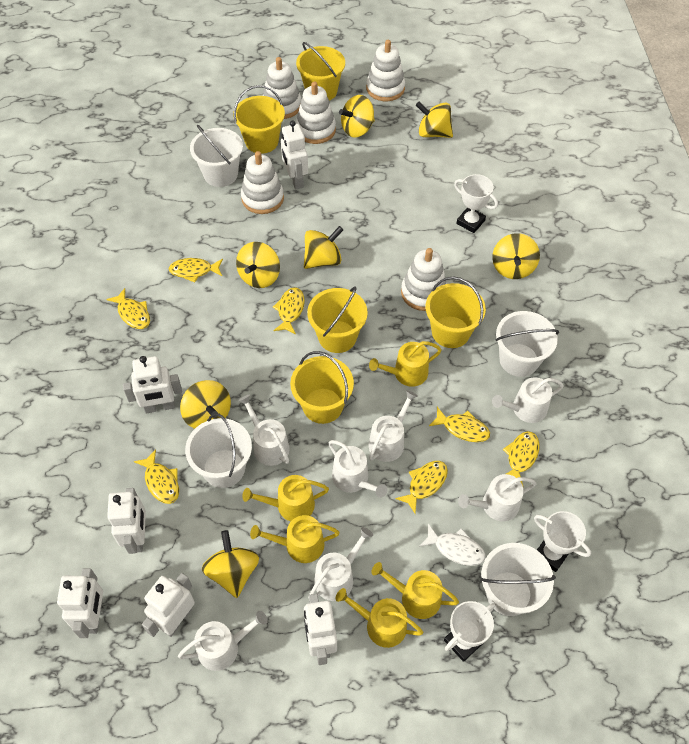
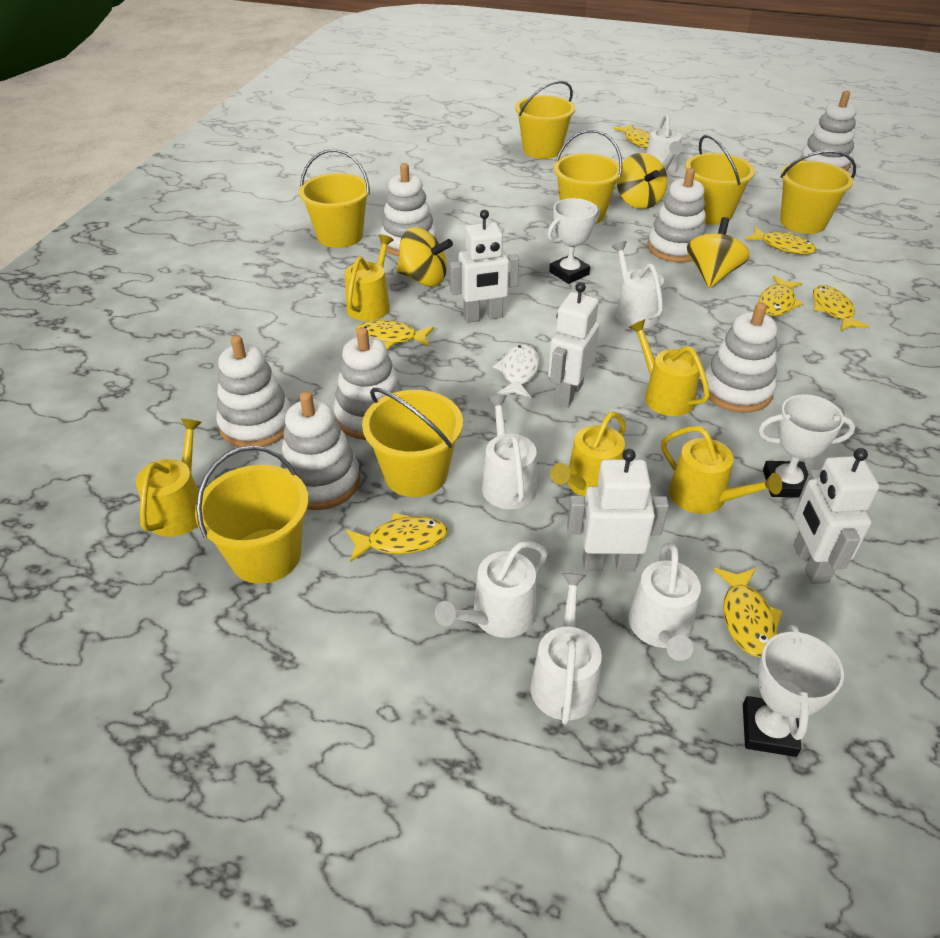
white bucket: [185,413,252,488] [190,125,243,187] [480,543,556,616] [495,311,559,377] = 4 -> none = 0
white robot: [57,568,103,638] [107,488,146,554] [123,356,182,413] [142,573,195,637] [281,120,308,189] [304,594,337,665] = 6 -> [450,210,519,323] [548,282,600,407] [567,449,669,571] [794,448,879,584] = 4
white stacking toy: [241,151,284,214] [263,57,301,119] [296,82,336,144] [366,40,405,101] [401,248,447,311] = 5 -> [216,335,291,447] [280,391,360,510] [334,327,402,440] [380,163,436,256] [647,168,706,263] [702,302,777,413] [801,91,857,171] = 7
white watering can: [178,611,268,671] [238,395,290,466] [308,527,373,601] [328,440,387,498] [369,390,418,462] [458,474,537,521] [492,378,564,423] = 7 -> [435,541,548,638] [482,395,537,509] [530,573,602,725] [611,241,664,328] [628,542,701,661] [646,114,683,175] = 6
yellow bucket: [233,85,285,154] [290,351,354,424] [296,42,345,101] [307,286,368,353] [426,276,486,348] = 5 -> [195,445,308,584] [299,149,370,248] [362,388,463,497] [515,80,575,159] [554,130,623,224] [685,135,755,225] [780,150,856,234] = 7
yellow spinning top: [180,380,231,429] [202,530,259,598] [236,242,280,288] [304,226,343,269] [339,95,375,138] [416,102,453,138] [492,233,540,279] = 7 -> [396,227,453,287] [617,153,667,209] [687,217,749,288] = 3

